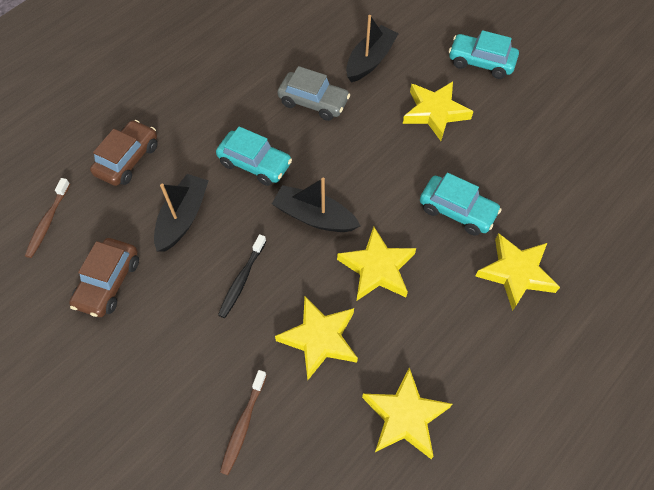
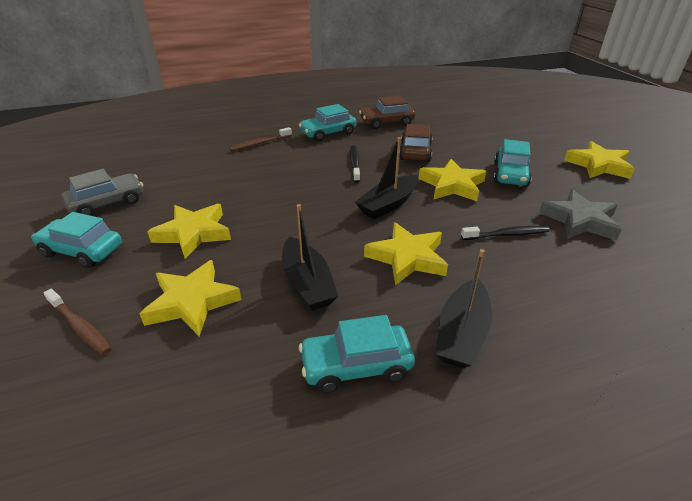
black toothbrush: [218,234,266,318] = 1 -> [350,145,360,183] [461,226,550,240] = 2
grey star: none = 0 -> [539,189,622,241] = 1
turquoise car: [216,126,292,186] [420,173,502,236] [449,30,519,79] = 3 -> [32,212,122,268] [299,104,357,142] [299,315,415,393] [493,139,532,187] = 4

